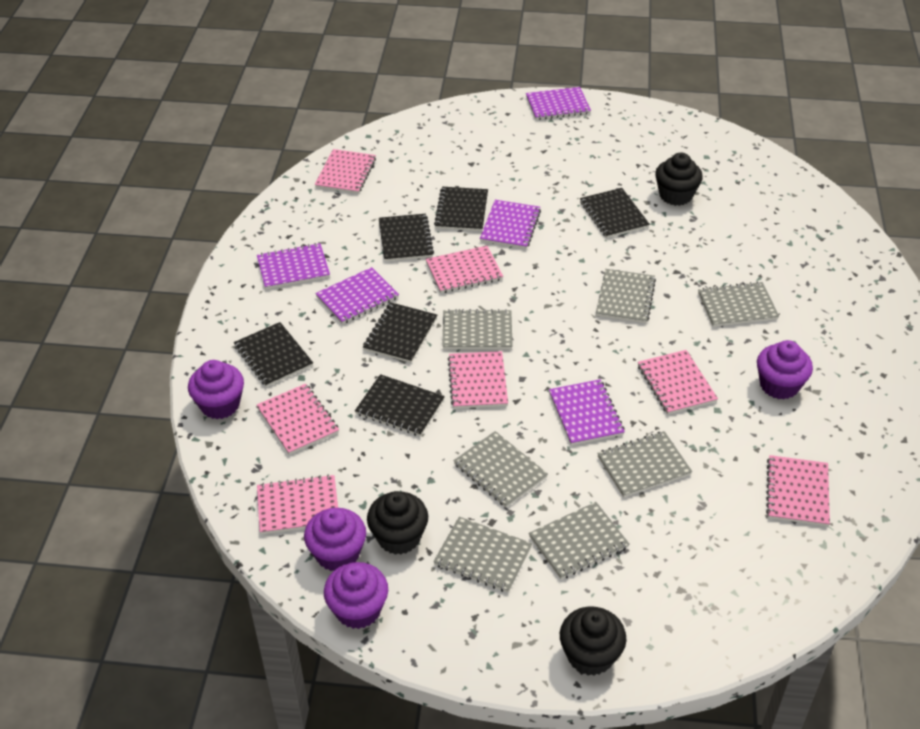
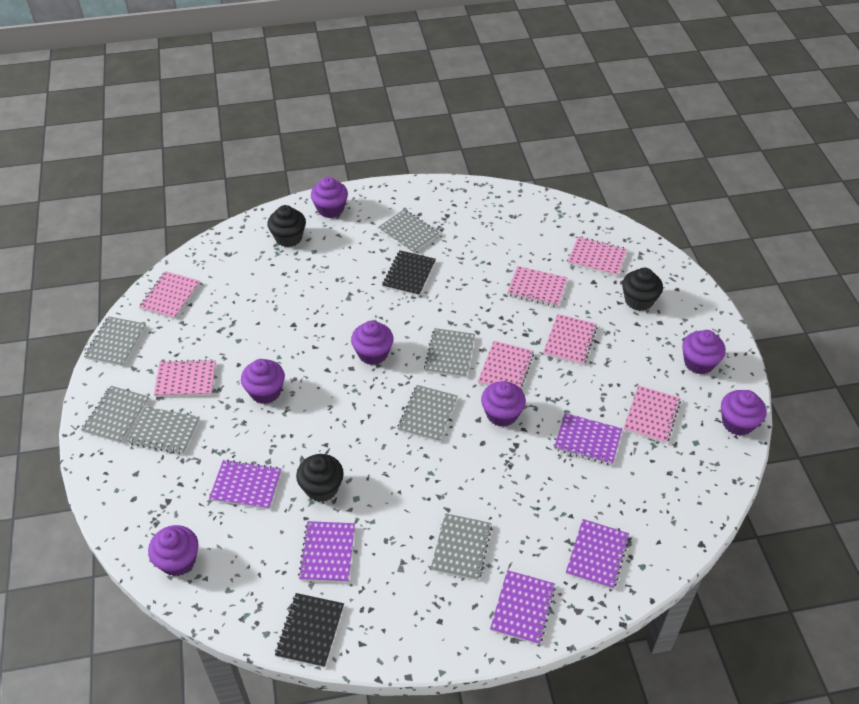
black notebook: [234,322,313,387] [355,374,445,436] [363,302,437,363] [379,214,434,262] [434,187,488,231] [580,188,650,238] = 6 -> [275,593,344,668] [382,250,436,296] = 2
purple cupcake: [188,360,244,419] [304,508,366,571] [324,562,388,629] [757,340,813,400] = 4 -> [148,525,199,576] [241,359,285,404] [311,177,348,218] [351,321,393,365] [481,381,526,427] [682,330,726,374] [721,390,766,436] = 7

